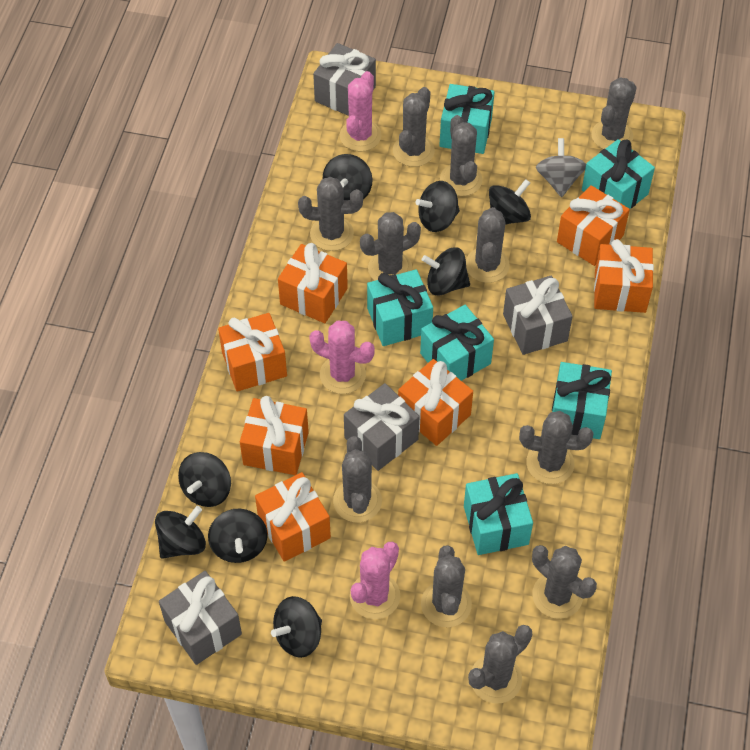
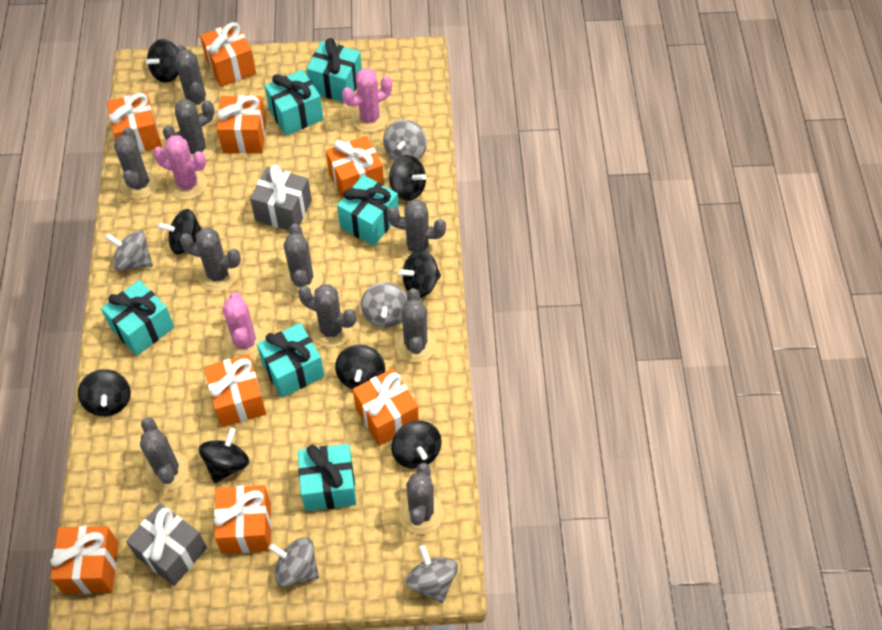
grey cactus: [298,177,363,251] [333,436,382,522] [360,212,421,281] [393,87,435,167] [421,546,472,627] [440,115,483,196] [466,207,510,283] [468,625,532,703] [519,411,593,484] [532,545,597,619] [591,78,637,149] = 11 -> [114,127,159,199] [140,417,190,491] [163,99,215,161] [175,45,215,114] [180,227,241,292] [283,224,323,297] [298,284,357,348] [387,199,446,260] [395,288,437,363] [399,463,444,534] = 10
grey gift: [159,571,242,665] [313,43,376,116] [344,383,420,471] [503,276,573,355] = 4 -> [126,503,207,586] [250,164,312,231] = 2
grey spinning top: [536,138,586,197] = 1 -> [105,230,153,271] [268,537,319,587] [361,282,407,328] [383,119,427,161] [406,545,458,603] = 5
orange gift: [218,313,287,392] [240,396,309,475] [255,472,331,562] [278,243,348,323] [398,359,473,446] [557,185,630,266] [594,239,654,313] = 7 -> [50,526,119,594] [107,92,162,153] [200,22,256,87] [204,354,266,427] [214,485,271,554] [217,95,266,153] [326,136,384,199] [353,368,419,446] = 8

